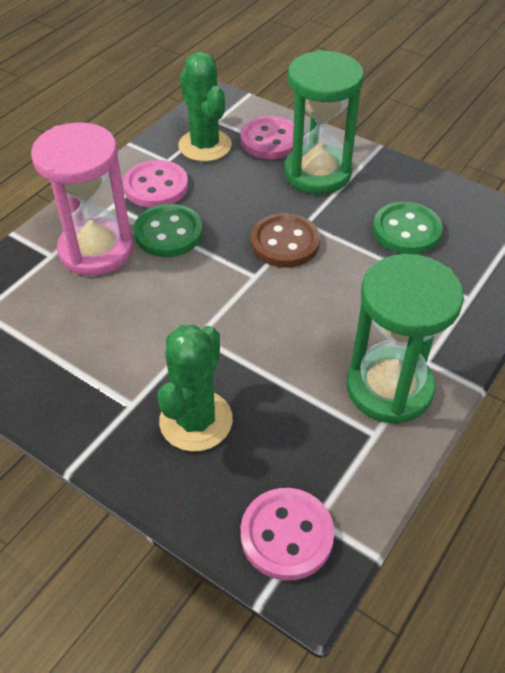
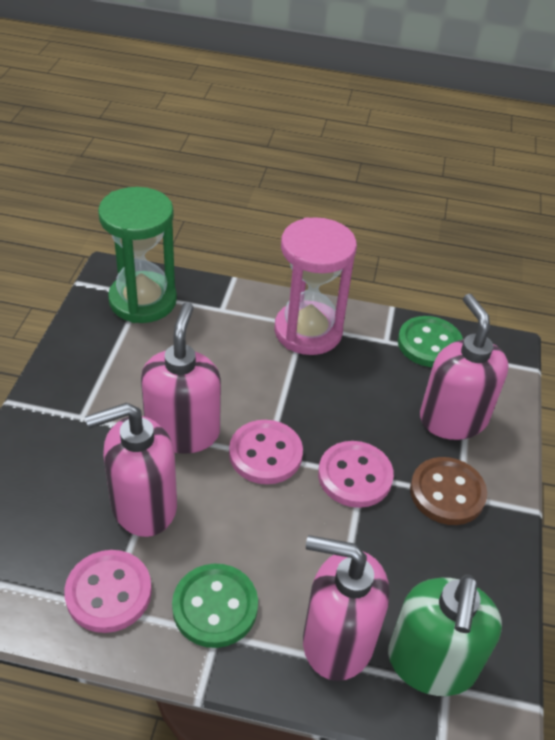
green cactus: [157,325,233,452] [178,52,232,162] = 2 -> none = 0
green hourglass: [284,50,364,194] [347,254,464,424] = 2 -> [98,187,177,323] = 1
green soap dispenser: none = 0 -> [388,575,502,696] = 1
pink soap dispenser: none = 0 -> [85,403,177,537] [141,302,221,454] [303,535,389,681] [420,294,508,440] = 4

